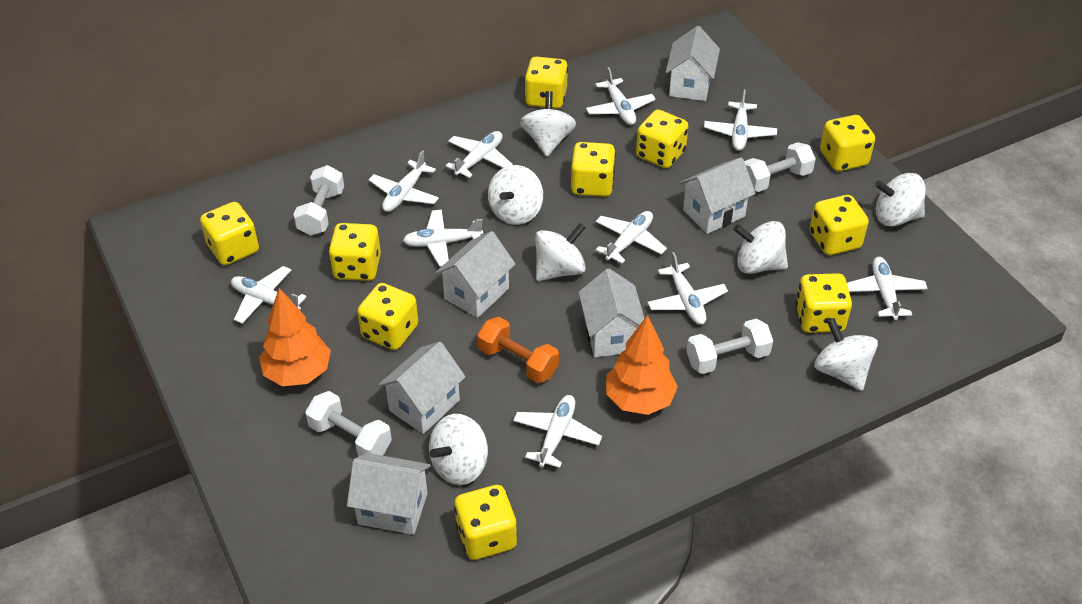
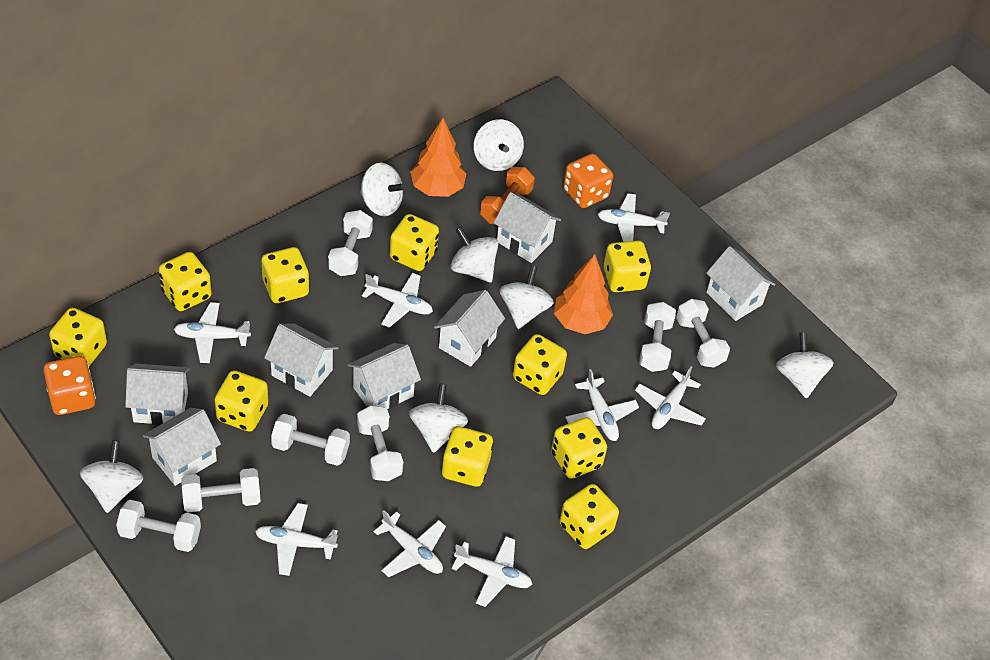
orange dice: none = 0 -> [43,356,96,415] [563,154,613,208] = 2
white dumbbell: [293,165,344,236] [305,391,392,456] [687,319,773,374] [744,142,816,192] = 4 -> [116,500,201,552] [181,468,261,512] [271,414,350,466] [328,210,373,276] [357,405,404,481] [639,302,676,372] [676,299,730,368] = 7
white house: [347,453,431,535] [378,342,465,434] [435,231,515,318] [579,269,645,357] [666,26,720,101] [680,157,756,234] = 6 -> [125,363,190,425] [143,408,221,486] [264,323,339,397] [348,343,421,409] [434,290,505,367] [494,192,561,263] [706,246,776,321] = 7
white plane: [231,266,307,324] [369,150,439,212] [403,210,483,267] [445,131,513,178] [513,395,602,468] [586,67,656,125] [595,211,667,263] [647,252,728,325] [704,90,777,151] [847,257,928,320] = 10 -> [174,302,251,363] [255,503,338,576] [362,273,433,328] [374,510,446,577] [451,536,532,607] [565,369,639,441] [598,193,670,242] [635,366,706,429] = 8

